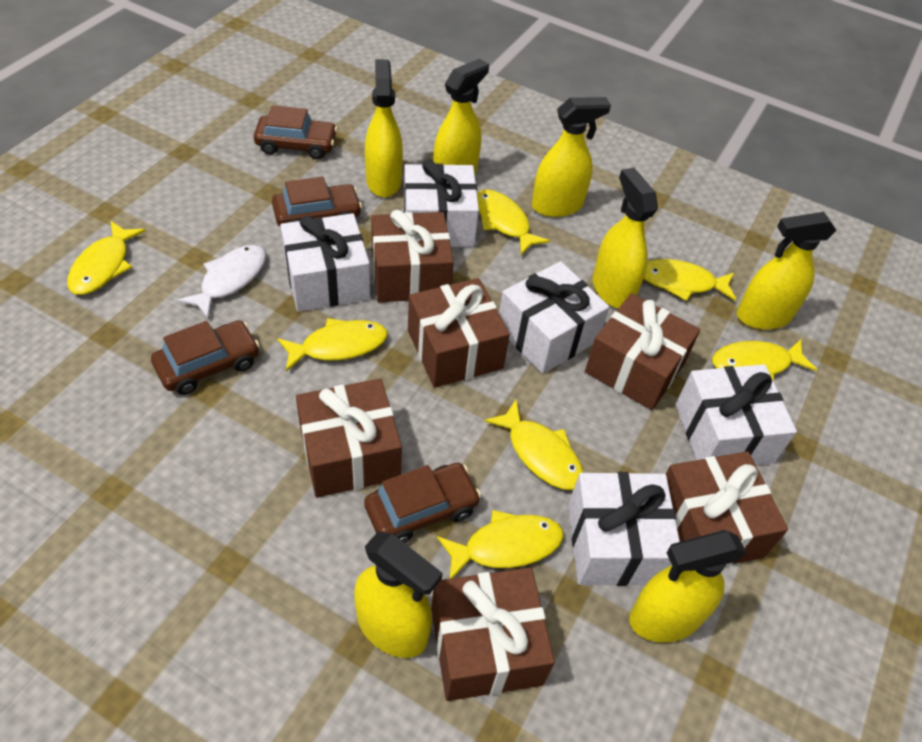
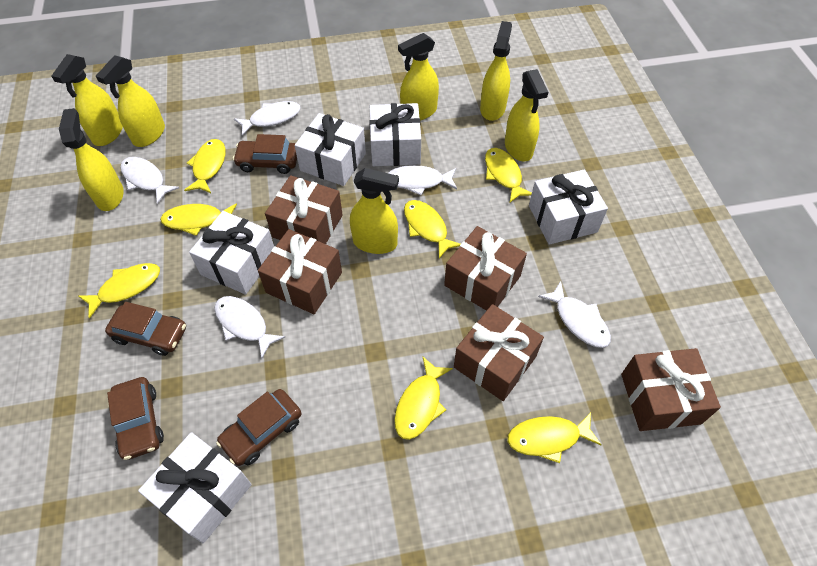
brown gift: [296,379,402,498] [371,210,454,302] [408,278,510,388] [431,568,555,701] [585,293,700,410] [666,451,788,567] = 6 -> [258,229,342,314] [265,175,343,244] [444,226,527,311] [454,304,544,401] [621,348,721,431] = 5
white fish: [177,245,266,318] = 1 -> [120,157,179,204] [214,296,285,358] [234,101,301,136] [388,165,457,195] [538,281,611,348] = 5

